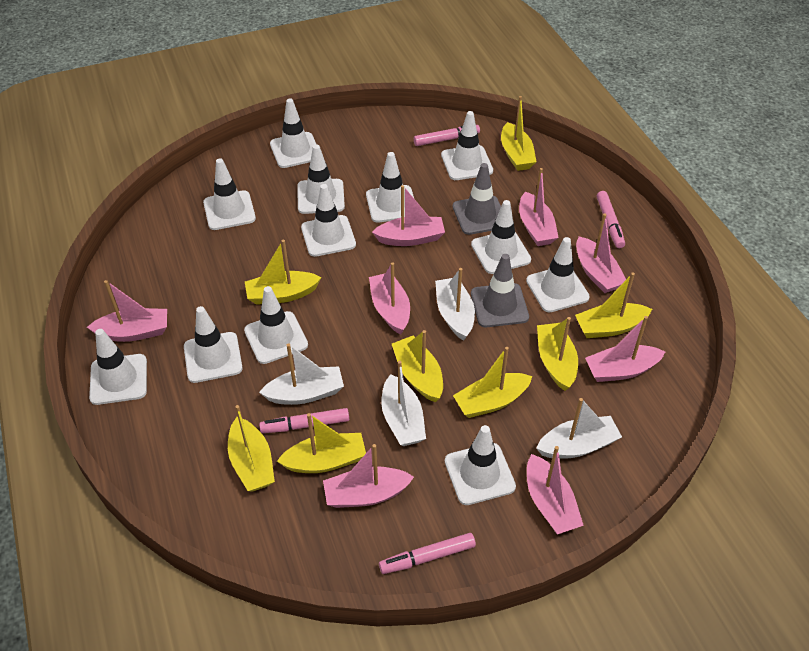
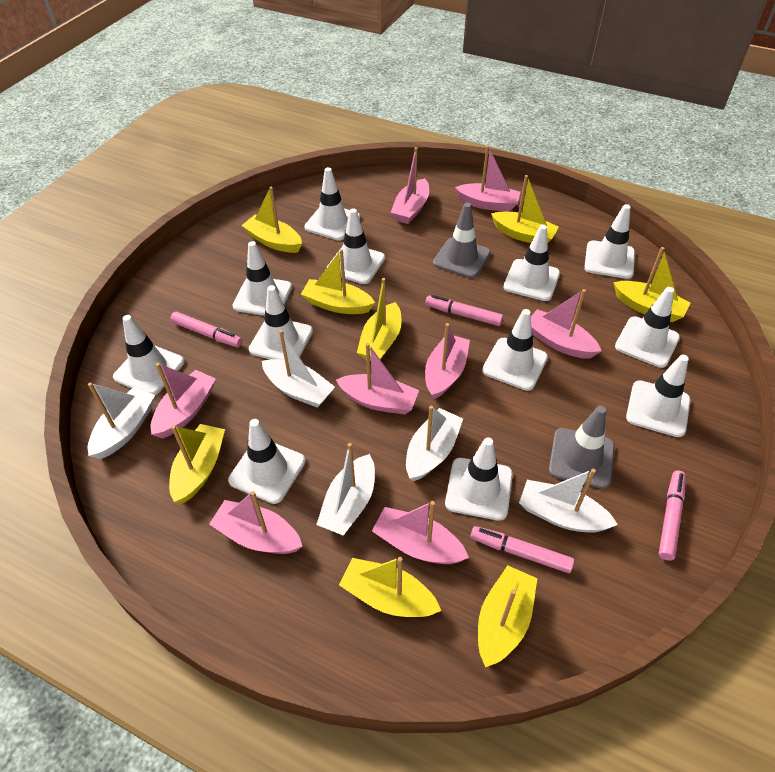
white boat: [259,344,344,405] [381,361,426,446] [435,268,475,341] [536,398,622,459] = 4 -> [88,383,155,459] [262,330,335,408] [316,443,375,536] [406,406,463,481] [519,469,618,533] = 5

